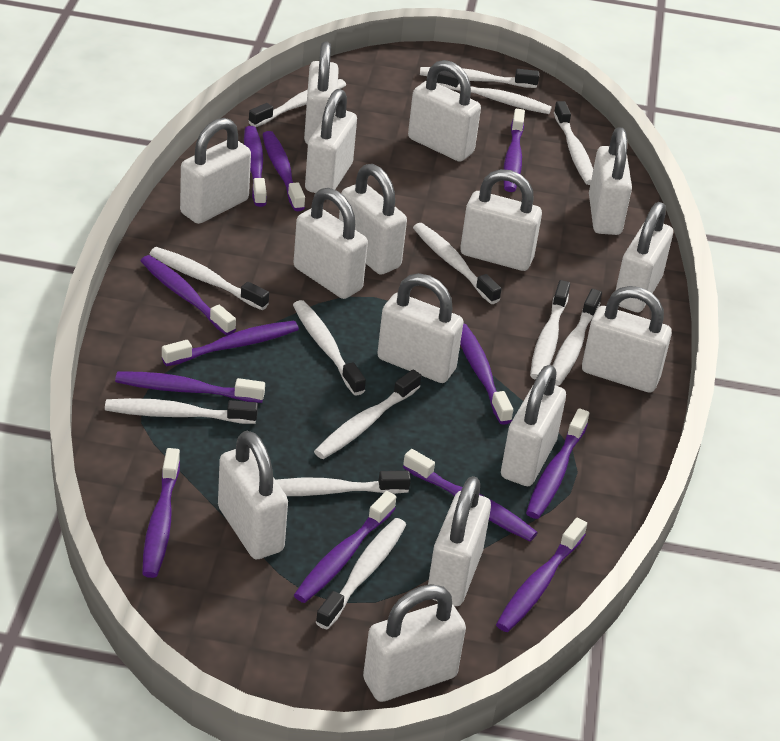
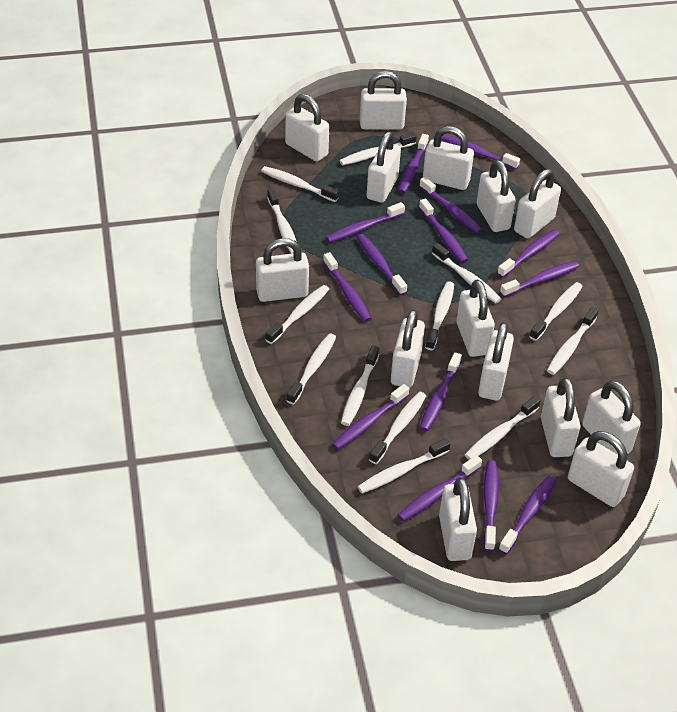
purple toothbrush: [115,371,265,403] [141,255,236,336] [142,448,180,578] [162,321,299,366] [244,126,267,207] [262,131,305,211] [294,491,396,603] [403,449,538,541] [460,323,513,425] [496,518,587,632] [504,109,525,192] [526,408,589,519] = 12 -> [323,252,372,322] [326,202,405,243] [332,384,409,450] [357,234,407,296] [398,134,429,193] [398,455,482,522] [419,177,483,234] [419,198,468,263] [420,352,462,431] [442,135,520,170] [483,460,499,551] [497,230,559,278] [499,475,556,554] [500,261,579,297] = 14
white padlock: [180,118,251,224] [218,431,288,560] [294,188,368,299] [304,41,339,144] [305,89,357,193] [339,164,407,275] [363,584,466,702] [377,273,464,383] [408,60,481,162] [428,476,491,606] [460,169,542,271] [501,365,566,486] [582,286,672,393] [589,127,632,235] [615,202,673,312] = 15 -> [256,238,309,302] [285,94,329,162] [360,71,407,130] [366,131,401,203] [391,309,425,388] [423,126,474,190] [439,477,477,561] [456,280,495,357] [477,160,516,232] [478,322,514,401] [514,169,561,239] [541,377,580,457] [568,431,634,507] [582,380,641,455] = 14

